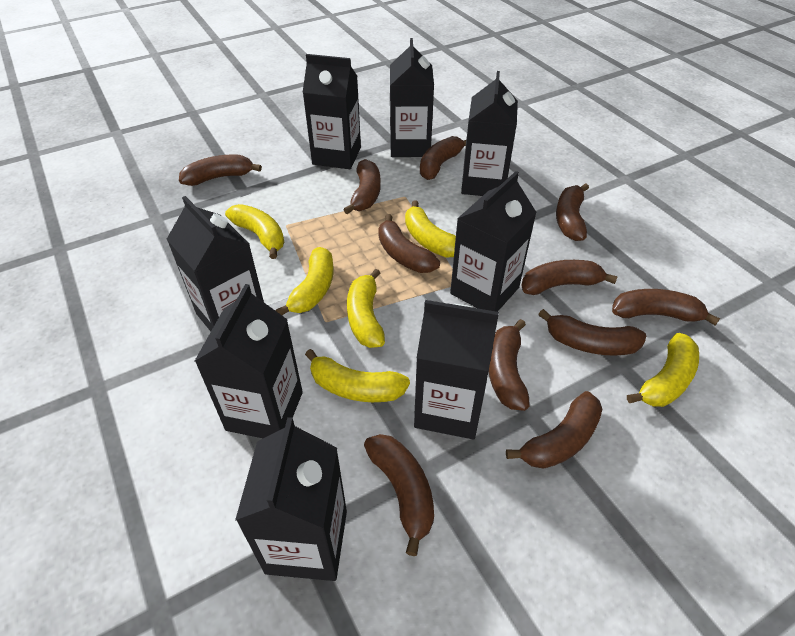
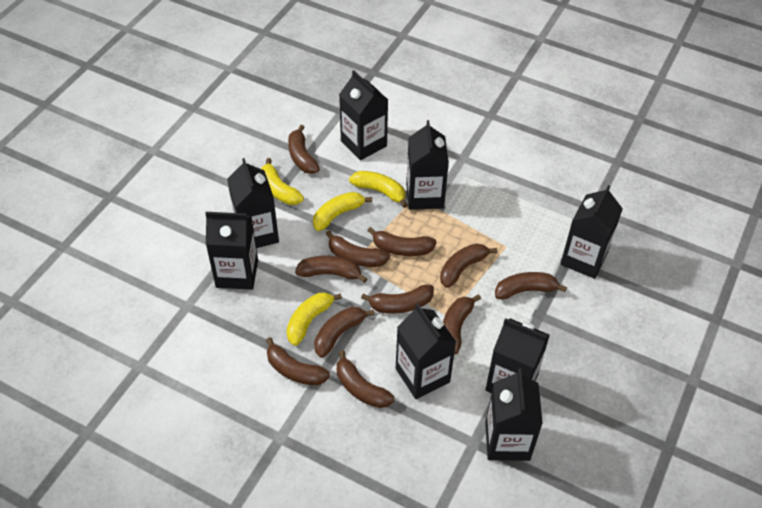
yellow banana: [225,204,284,259] [276,247,334,315] [305,349,410,402] [347,269,385,348] [405,201,456,258] [627,333,699,407] = 6 -> [261,158,304,205] [286,292,342,346] [313,192,372,231] [349,171,408,208] = 4

